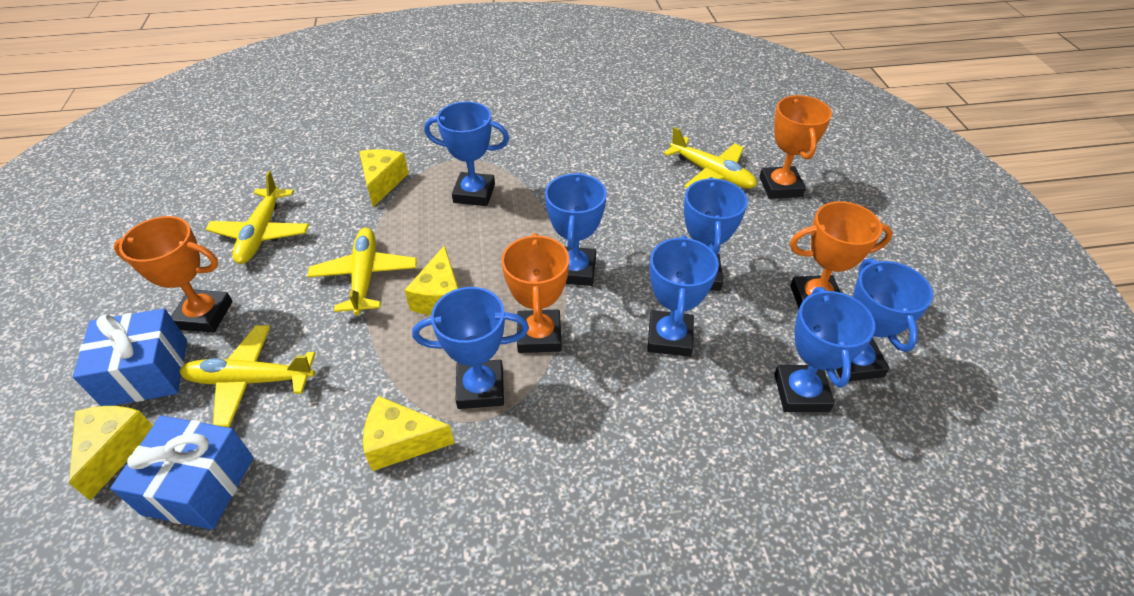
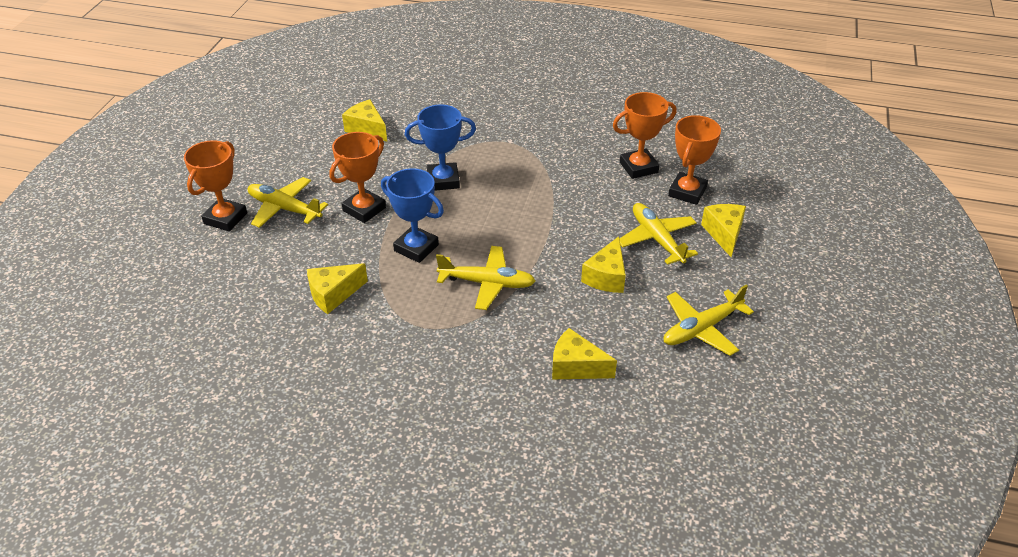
blue gift: [73,308,187,406] [110,415,254,530] = 2 -> none = 0
blue trophy: [412,287,529,409] [424,101,509,206] [545,172,607,286] [647,235,719,357] [684,177,748,291] [774,287,875,412] [836,258,933,381] = 7 -> [381,168,444,263] [405,105,476,191] = 2
yellow cheese: [69,406,153,500] [359,149,409,207] [363,396,455,471] [405,245,458,315] = 4 -> [307,263,368,314] [342,100,387,142] [552,328,617,379] [581,236,626,293] [701,204,746,257] = 5

